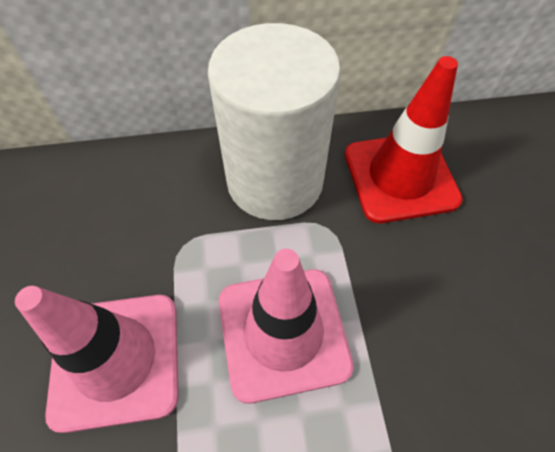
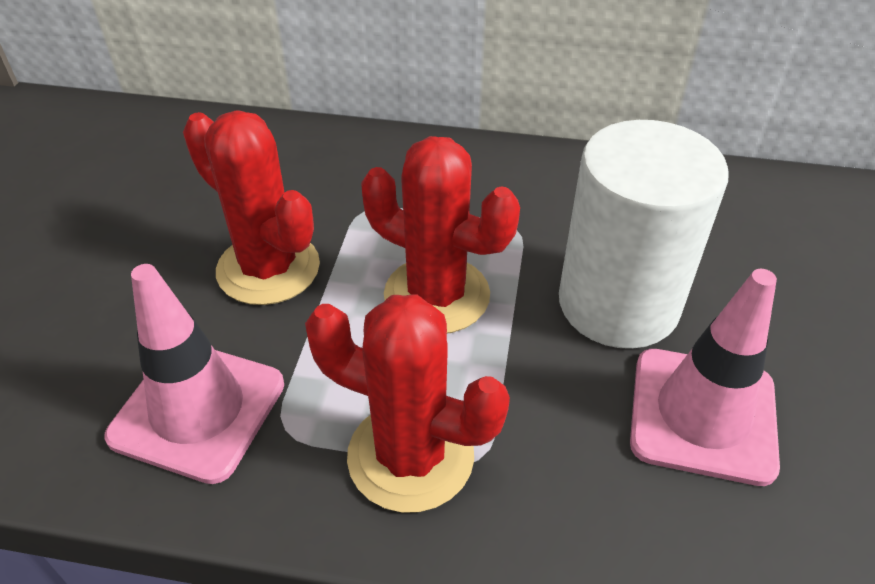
red cactus: none = 0 -> [183,110,320,305] [305,295,510,513] [361,136,520,333] = 3
red traffic cone: [345,56,463,223] = 1 -> none = 0

